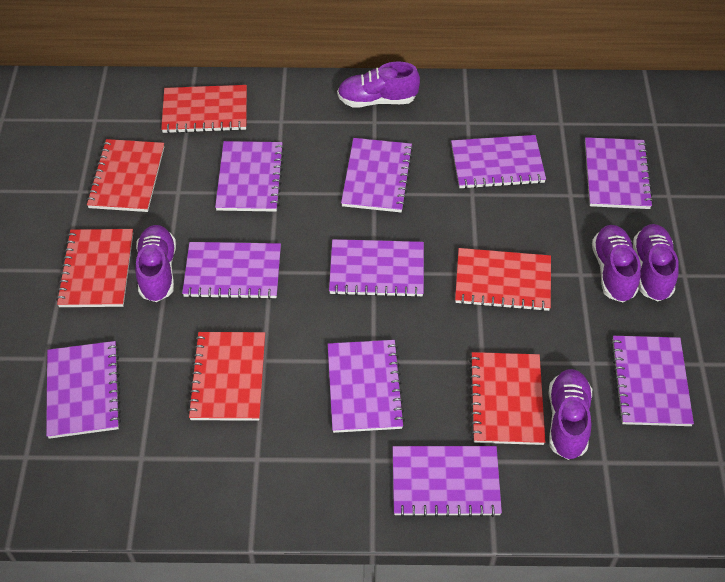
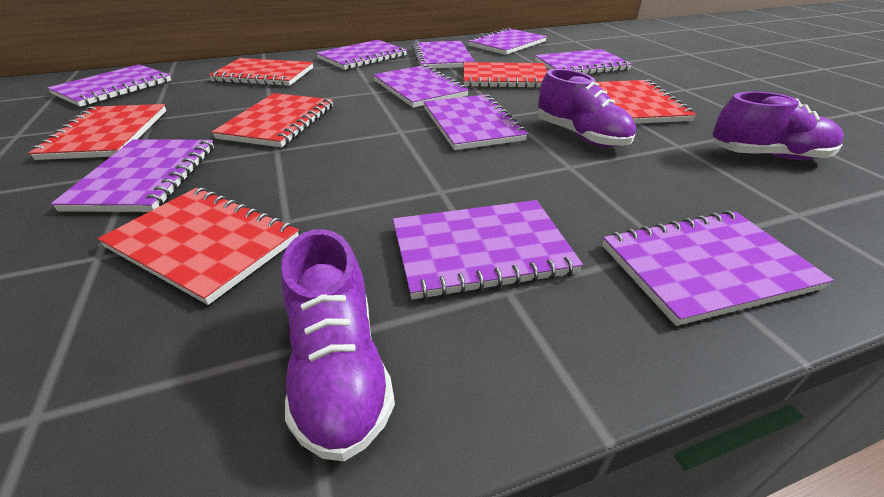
purple shoe: [135,225,176,302] [337,62,420,107] [548,369,592,460] [592,225,641,302] [633,224,679,301] = 5 -> [281,229,395,461] [538,69,636,147] [713,92,844,160] = 3

